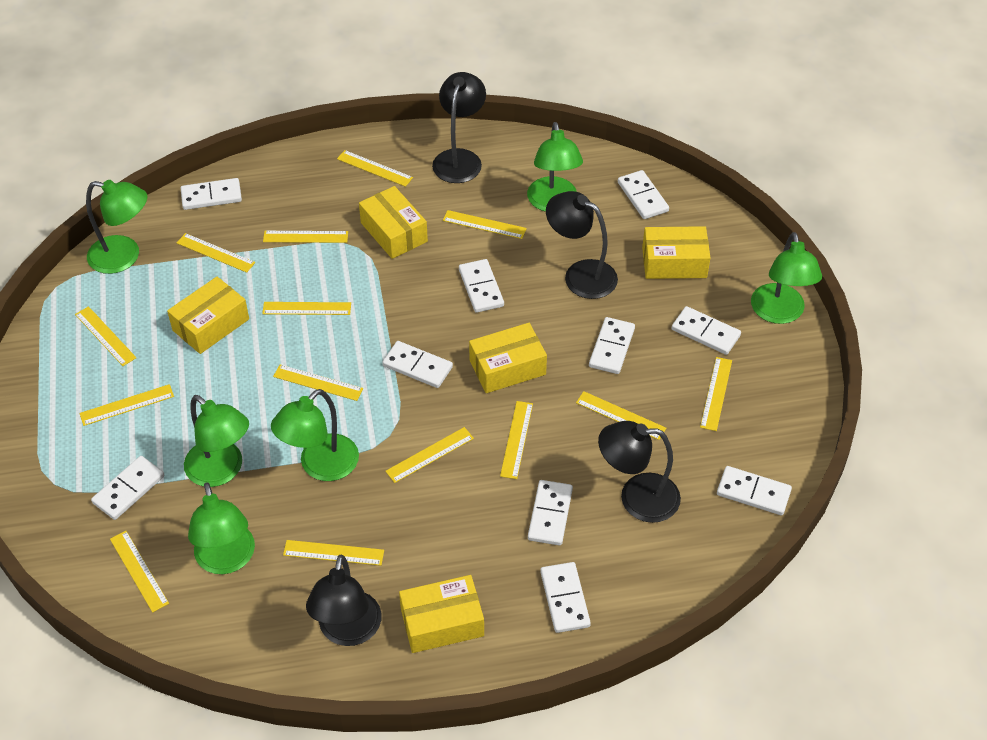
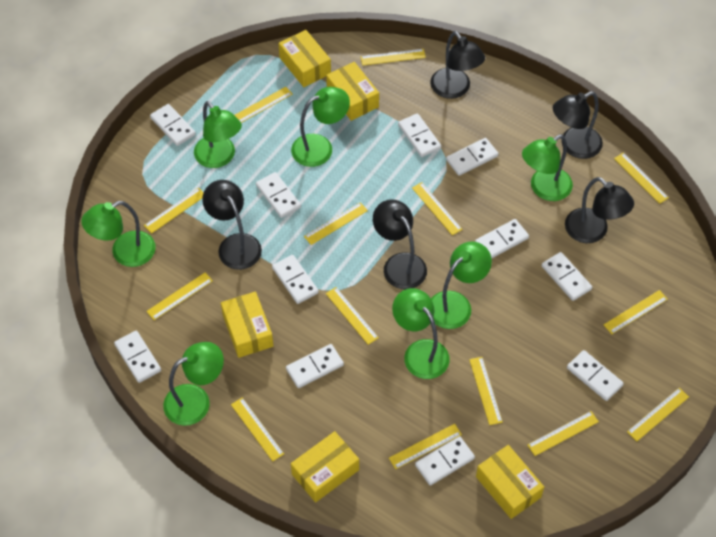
black lamp: [306,555,381,646] [432,72,486,183] [546,191,618,299] [598,421,681,523] = 4 -> [202,180,262,270] [373,199,427,289] [430,31,485,99] [553,91,603,159] [565,177,634,243] = 5
green lamp: [86,180,148,274] [184,395,249,487] [188,482,255,574] [271,389,359,481] [527,122,583,212] [751,232,822,324] = 6 -> [81,201,156,267] [163,342,224,426] [194,101,242,168] [291,87,350,167] [392,288,450,379] [431,241,492,329] [522,134,573,201] = 7
white domino: [91,456,164,520] [181,178,242,210] [382,341,453,388] [459,259,504,313] [528,480,573,546] [540,562,591,633] [589,317,635,374] [618,170,669,219] [672,306,741,355] [717,466,792,515] = 10 -> [114,331,161,383] [150,104,196,146] [256,172,301,218] [272,255,319,304] [286,344,344,388] [398,113,441,157] [415,436,475,485] [446,138,498,175] [475,219,529,258] [542,252,592,301] [567,350,624,401] = 11

